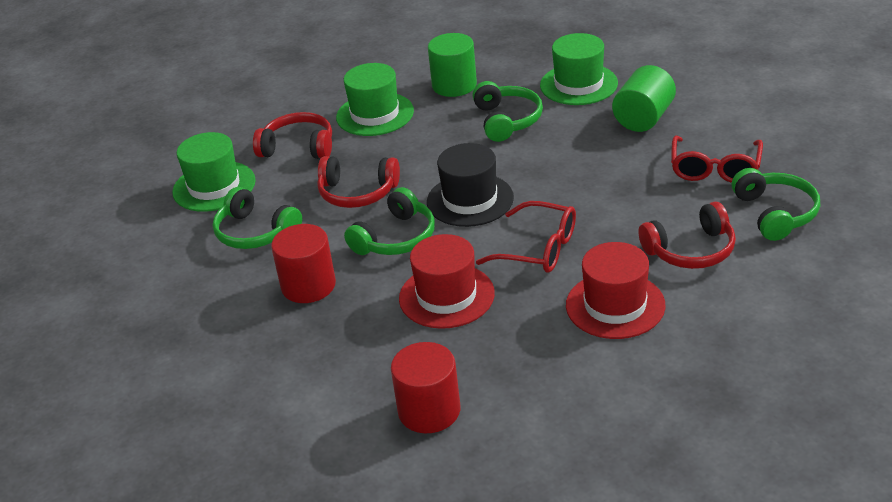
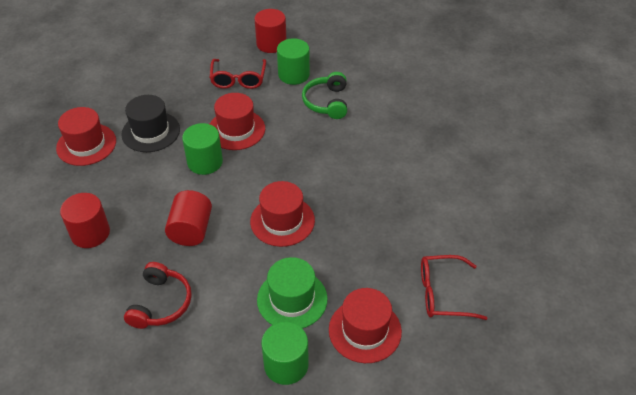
green cylinder: [428,33,477,97] [612,65,676,132] = 2 -> [182,123,223,175] [261,322,309,385] [277,38,310,85] = 3
green hat: [172,132,256,212] [336,63,414,136] [540,33,618,105] = 3 -> [257,257,328,328] = 1
green headphones: [213,187,302,249] [344,187,435,255] [472,81,543,142] [732,168,820,241] = 4 -> [302,72,347,119] = 1
red cylinder: [271,224,336,303] [391,342,460,433] = 2 -> [60,193,110,248] [165,190,212,246] [254,9,286,53] = 3
red hat: [399,234,495,329] [566,242,666,339] = 2 -> [56,107,116,166] [210,93,265,150] [250,181,315,247] [329,288,402,363] = 4
red headphones: [253,112,332,159] [317,156,400,208] [638,202,736,269] = 3 -> [124,262,192,329] = 1

